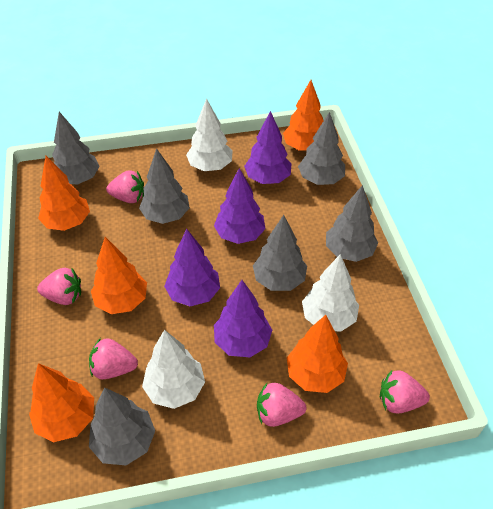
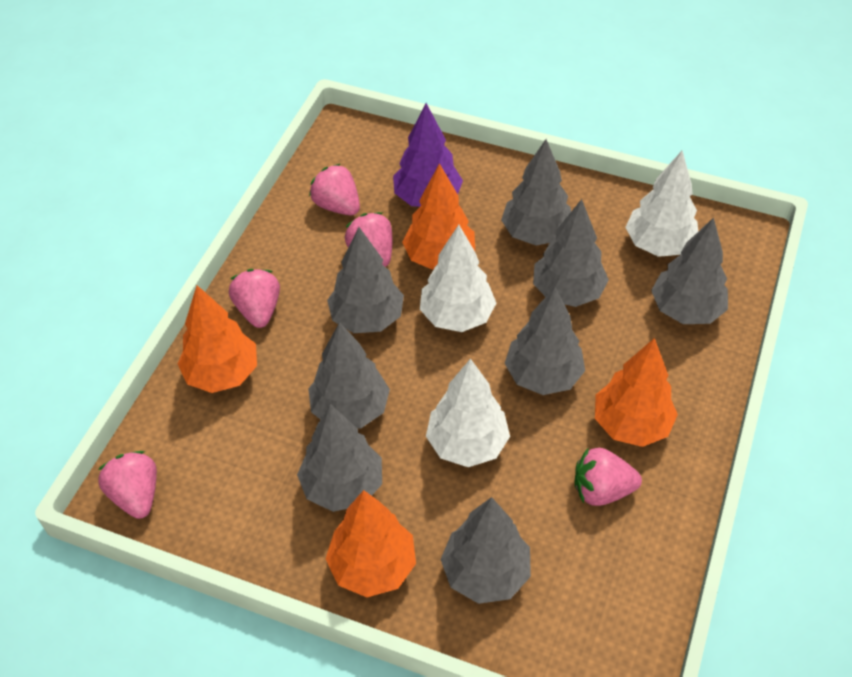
grey tree: [52,112,100,184] [89,388,155,465] [139,148,190,224] [253,215,307,291] [298,112,345,185] [326,185,378,262] = 6 -> [297,404,382,512] [308,322,390,429] [327,227,404,333] [440,497,531,604] [501,139,571,246] [505,287,585,395] [533,199,609,307] [651,217,728,324] = 8
orange tree: [29,363,94,442] [38,156,90,231] [91,237,147,314] [283,80,324,151] [287,315,348,393] = 5 -> [178,285,257,393] [326,490,416,597] [402,163,475,270] [595,338,678,447] = 4
purple tree: [164,229,220,306] [214,168,266,244] [214,280,272,357] [244,111,292,184] = 4 -> [393,103,463,207] = 1

